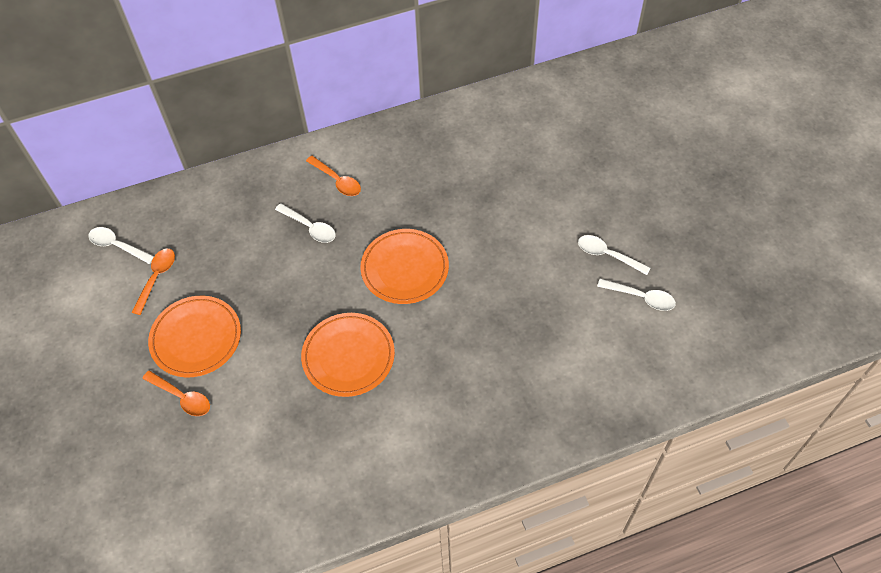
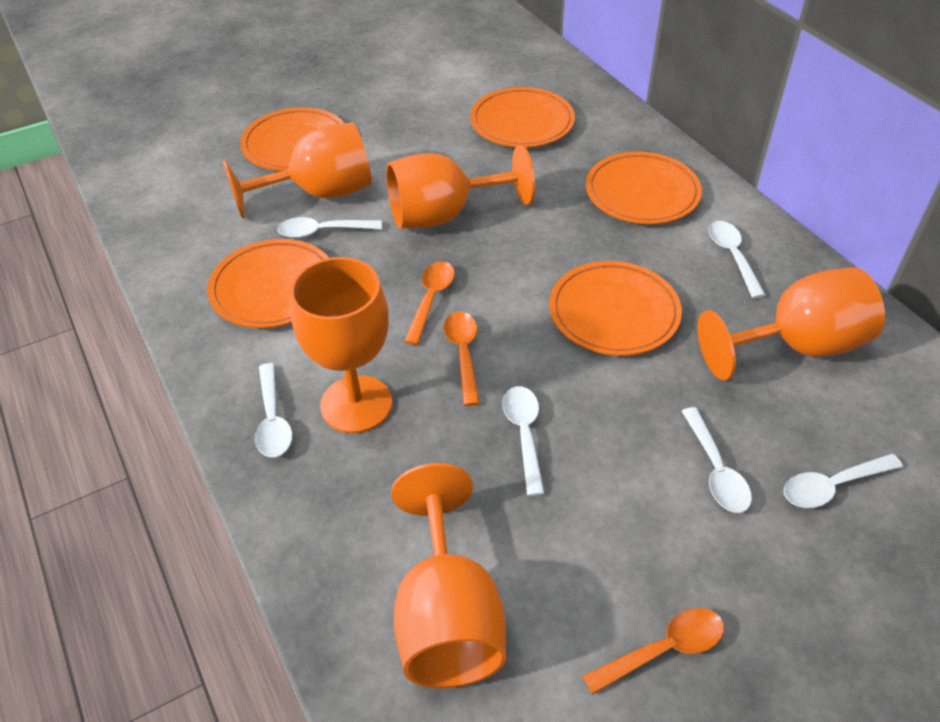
orange goblet: none = 0 -> [223,122,372,219] [290,257,392,433] [386,145,535,228] [391,463,506,688] [697,267,885,380] = 5
orange plate: [148,296,241,377] [301,313,395,397] [360,229,449,304] = 3 -> [207,239,329,328] [240,107,344,171] [470,87,575,148] [549,261,682,356] [586,152,702,224] = 5
white spoon: [88,227,154,264] [275,203,336,243] [578,235,650,275] [597,279,676,311] = 4 -> [255,363,292,457] [277,217,382,238] [502,386,545,496] [682,407,752,513] [708,221,765,298] [784,454,903,508] = 6

